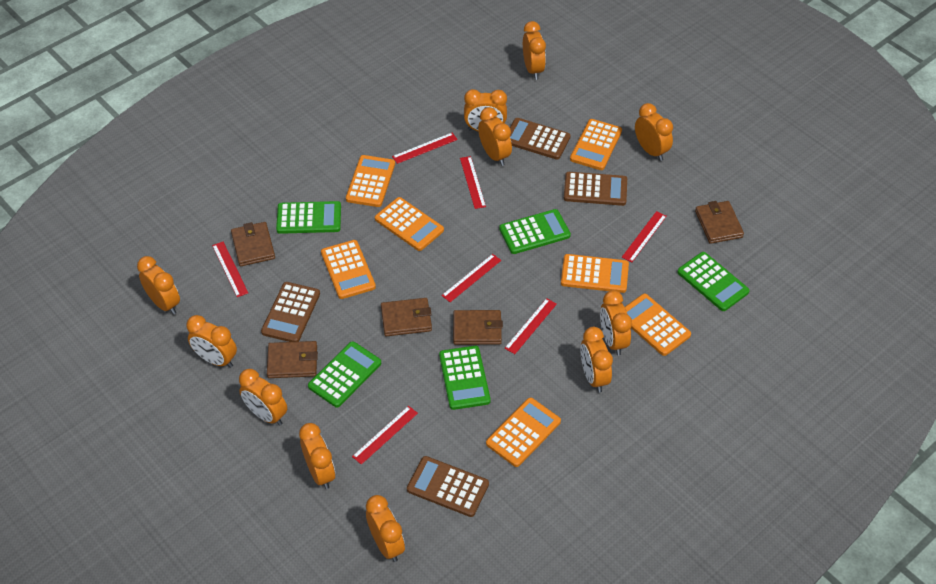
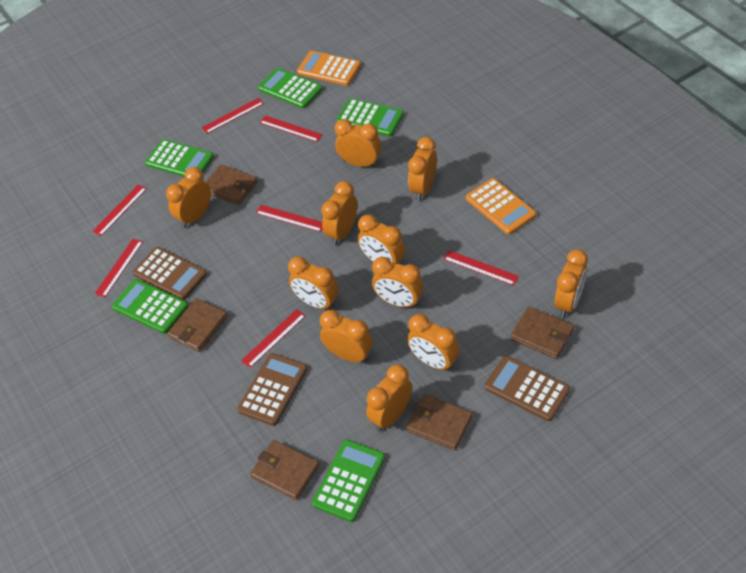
brown calculator: [261,282,320,342] [407,456,489,517] [510,118,571,159] [564,172,627,206] = 4 -> [133,247,207,300] [237,353,307,426] [485,356,570,421] = 3
orange calculator: [321,240,376,299] [346,155,395,207] [375,197,444,251] [486,398,561,467] [561,254,629,293] [570,119,622,170] [625,294,691,356] = 7 -> [297,51,361,86] [466,178,536,235] = 2

